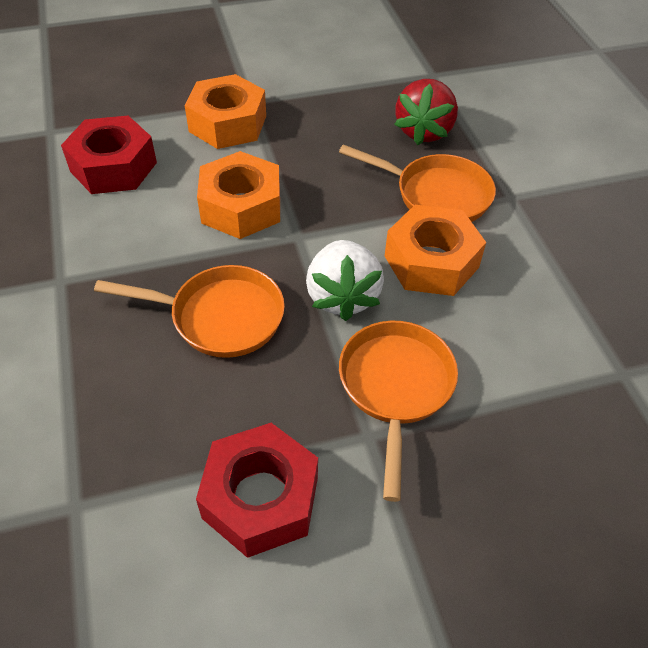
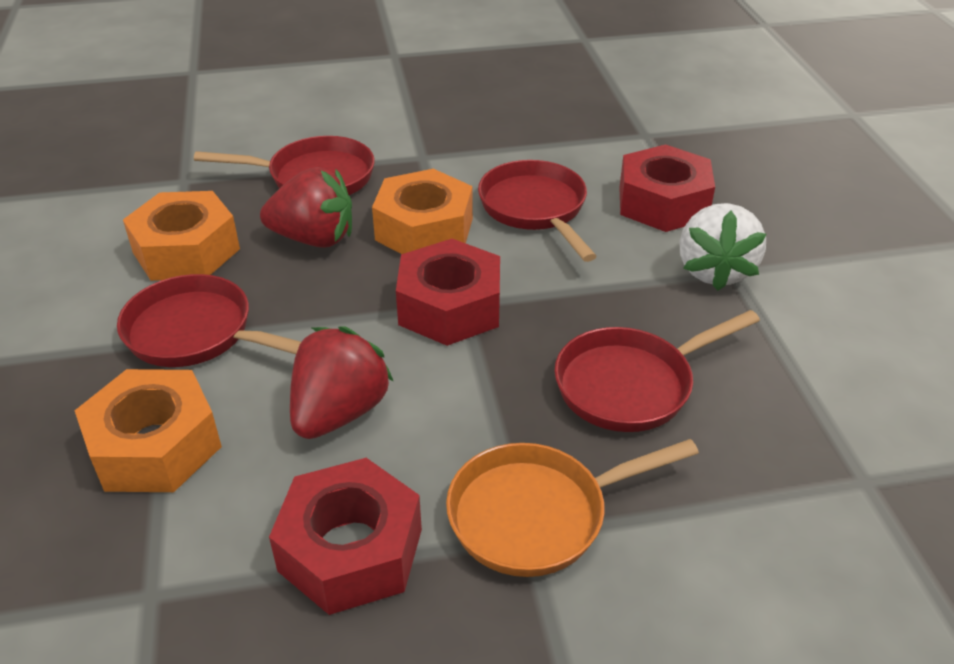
orange pan: [94,265,285,358] [339,144,496,222] [339,321,458,502] = 3 -> [446,439,699,577] = 1
red nut: [61,116,157,194] [196,423,318,558] = 2 -> [269,458,422,615] [396,239,500,346] [619,144,715,232] = 3
red pan: none = 0 -> [117,274,301,367] [194,136,375,195] [478,160,597,262] [555,310,760,432] = 4
red strawberry: [394,79,458,145] = 1 -> [260,167,352,248] [290,326,394,439] = 2

